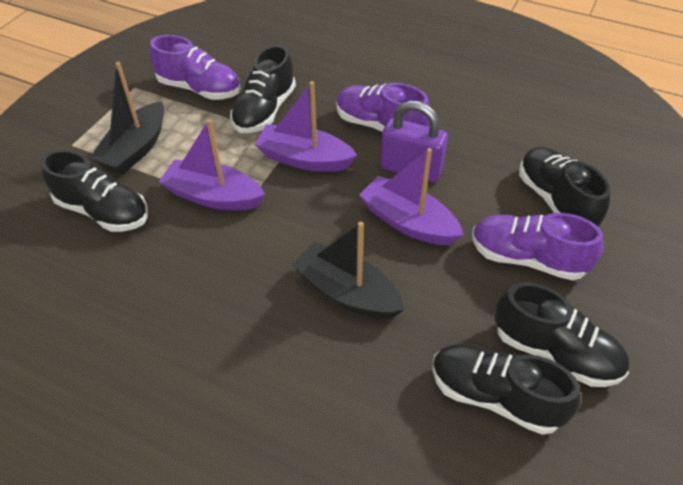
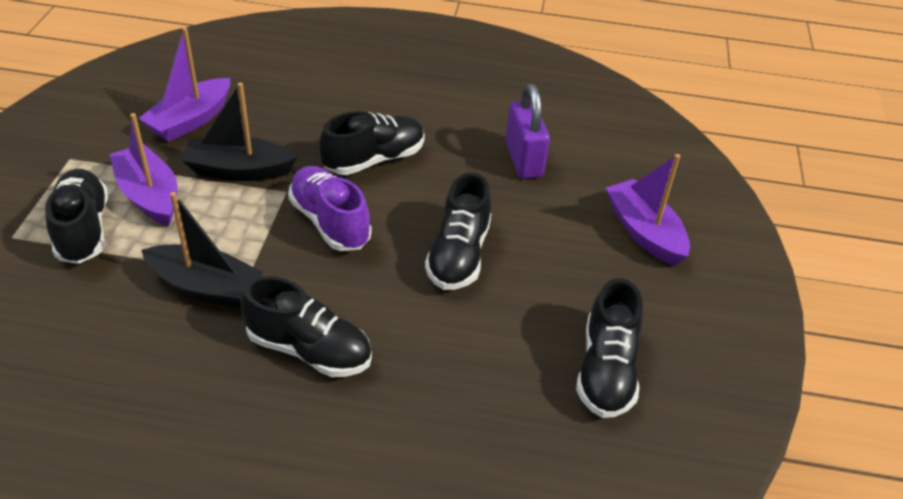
purple shoe: [149,35,241,100] [336,83,430,132] [472,213,603,280] = 3 -> [288,166,371,251] = 1

